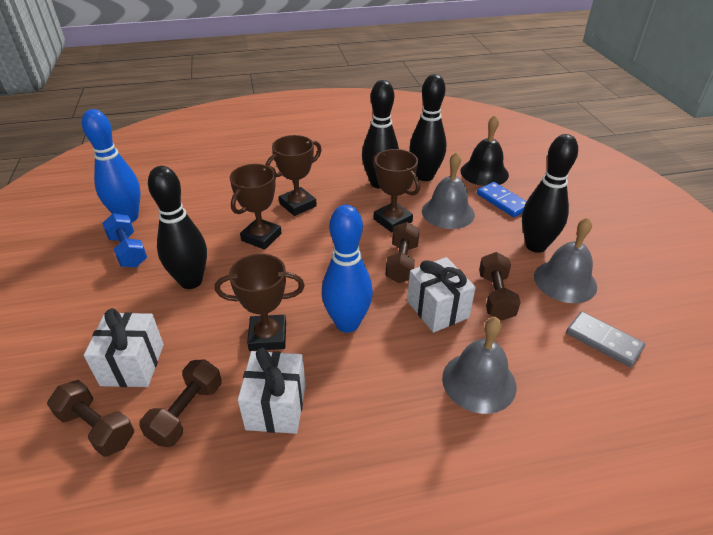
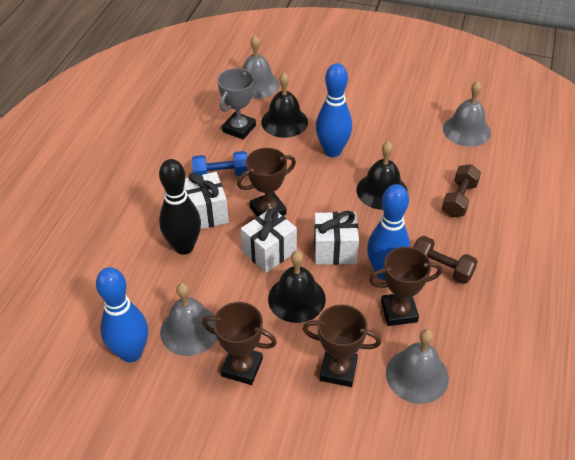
black bell: [460,115,509,186] = 1 -> [261,72,308,138] [268,251,326,323] [357,141,408,210] = 3
black bowling pin: [148,166,207,289] [362,80,399,189] [409,74,446,181] [522,134,578,253] = 4 -> [159,159,201,255] = 1
blue bowling pin: [82,109,141,222] [322,205,373,333] = 2 -> [96,267,148,362] [316,63,352,157] [367,184,410,280] = 3
blue domino: [477,182,527,217] = 1 -> none = 0
brown dumbbell: [47,380,134,457] [139,359,222,447] [386,222,420,283] [479,252,521,320] = 4 -> [413,236,478,284] [442,164,481,217] = 2
grey bell: [422,152,475,229] [442,317,516,414] [534,217,597,303] = 3 -> [160,283,217,356] [242,36,279,99] [386,329,449,404] [443,81,491,147] = 4
grey domino: [566,311,645,367] = 1 -> none = 0
grey trophy: none = 0 -> [217,68,256,140] = 1

